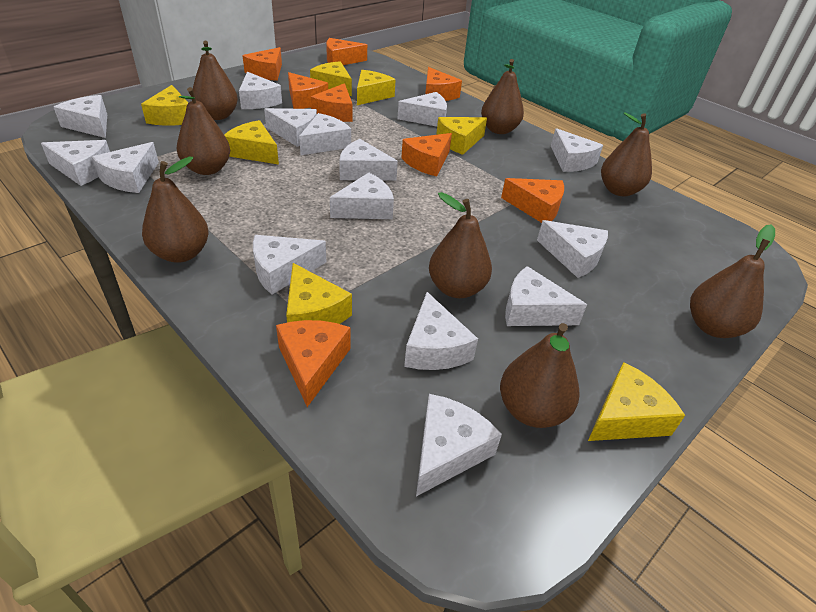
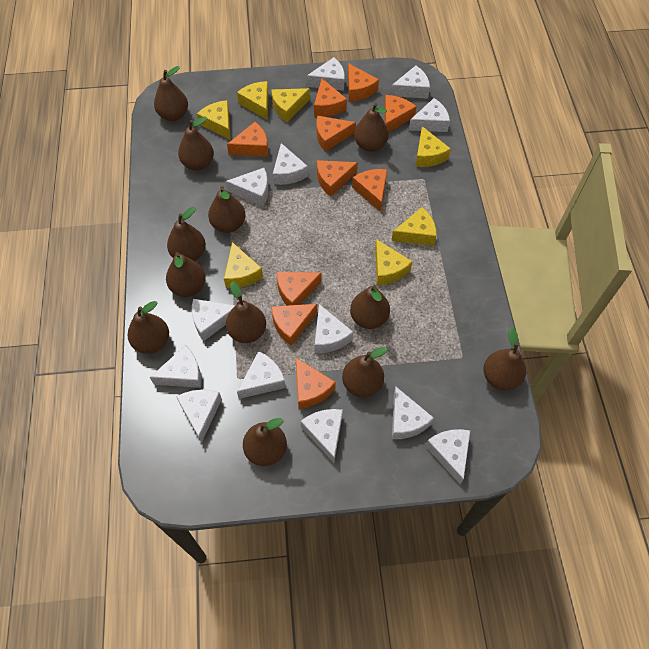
brown pear: [142,156,209,263] [177,87,230,175] [193,41,238,120] [429,192,492,298] [481,59,524,134] [500,323,579,428] [601,112,652,196] [690,224,775,338] = 8 -> [128,301,169,354] [154,66,188,121] [166,252,205,297] [167,207,206,261] [178,116,214,171] [208,186,246,233] [226,282,266,343] [243,418,287,466] [342,347,388,397] [350,285,390,329] [354,103,389,152] [483,327,526,391] = 12
orange cheese: [242,47,282,81] [276,320,350,407] [288,72,328,109] [311,83,352,122] [326,38,367,65] [401,133,452,176] [425,67,462,101] [501,178,564,223] = 8 -> [227,122,268,157] [271,304,317,346] [277,272,322,305] [296,358,336,409] [314,79,347,117] [316,116,356,152] [317,160,358,197] [348,63,379,101] [352,169,387,212] [384,95,417,132] = 10
white cheese: [41,140,110,186] [54,95,107,138] [92,142,159,193] [239,72,282,109] [253,235,326,294] [264,108,317,147] [299,113,351,155] [330,173,394,219] [339,139,398,181] [398,92,447,127] [404,292,478,370] [416,394,502,496] [505,266,587,326] [537,220,608,278] [551,128,603,172] = 15 -> [150,345,202,388] [176,390,222,443] [192,299,235,341] [226,168,268,206] [237,351,286,399] [273,143,308,185] [301,409,343,463] [307,57,345,91] [315,304,353,353] [391,66,430,99] [392,387,434,439] [409,98,450,132] [425,429,470,484] = 13

